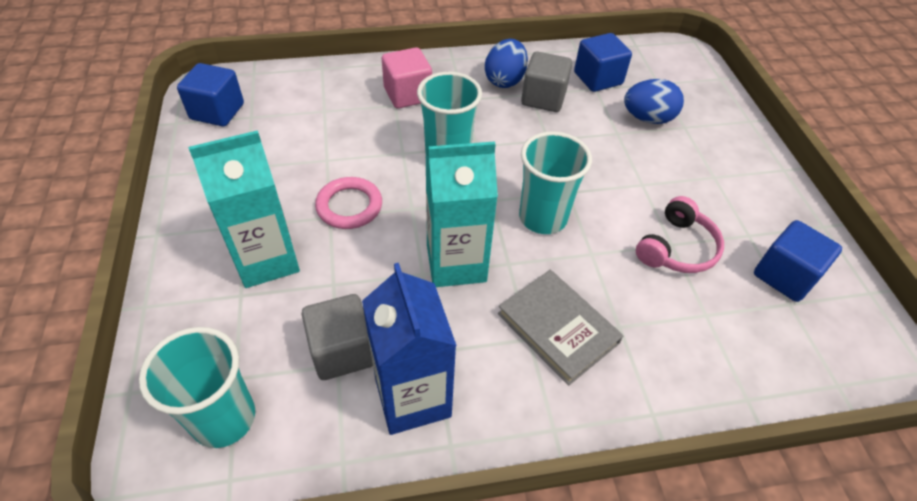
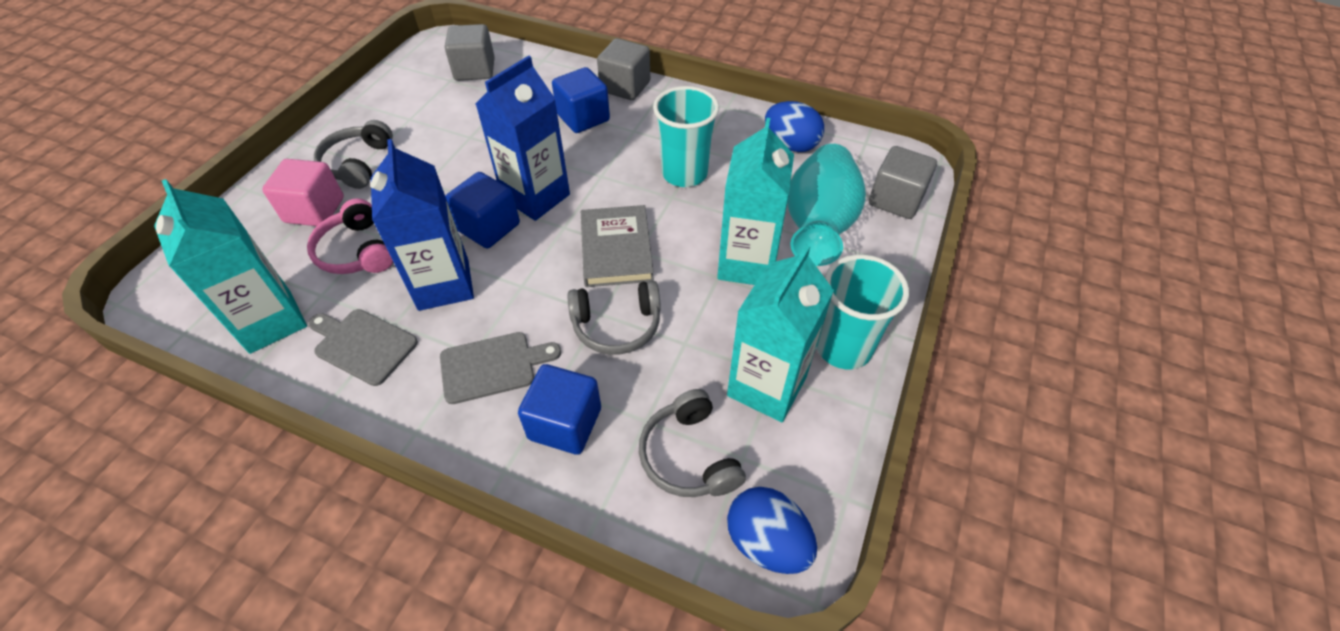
blue carton: [362,263,457,435] = 1 -> [371,139,474,311] [476,56,570,221] = 2
grey cube: [302,294,373,380] [521,52,572,112] = 2 -> [445,24,495,81] [597,38,650,100] [869,146,937,219] = 3
grey cutting board: none = 0 -> [308,309,418,386] [440,332,561,404] = 2
grey headphones: none = 0 -> [314,120,393,189] [567,281,661,355] [639,389,746,497] = 3
pink ring: [315,177,382,229] = 1 -> none = 0
turquoise carton: [188,130,300,288] [426,141,498,287] = 2 -> [154,179,307,354] [717,118,794,285] [727,245,834,422] = 3
turquoise cup: [139,327,255,448] [417,72,482,156] [519,131,592,234] = 3 -> [653,86,719,187] [816,254,909,369] = 2
turquoise vase: none = 0 -> [787,144,866,266] = 1

